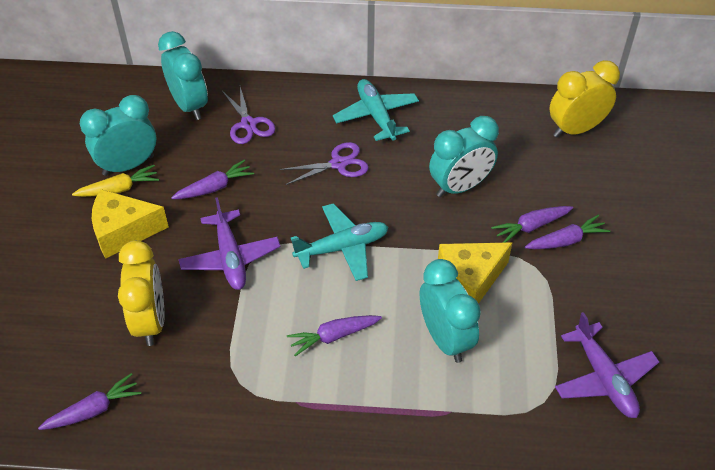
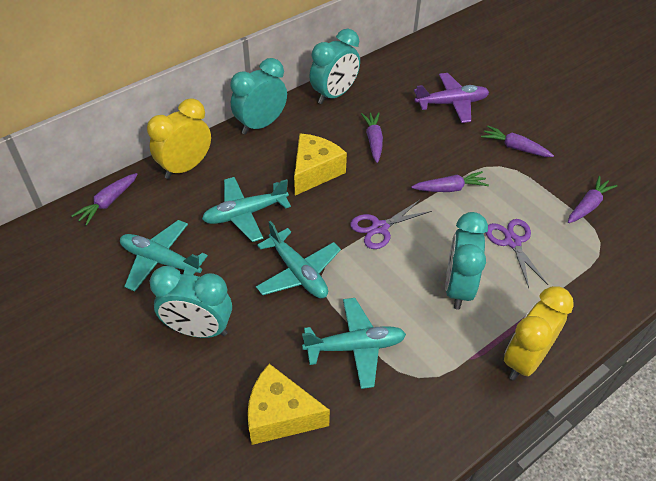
purple plane: [179,197,281,290] [555,312,659,418] = 2 -> [414,73,489,123] = 1
turquoise plane: [291,203,388,281] [333,79,419,141] = 2 -> [120,220,208,292] [202,177,291,242] [256,221,341,298] [302,298,406,389] = 4
yellow carrot: [72,165,159,197] = 1 -> none = 0

